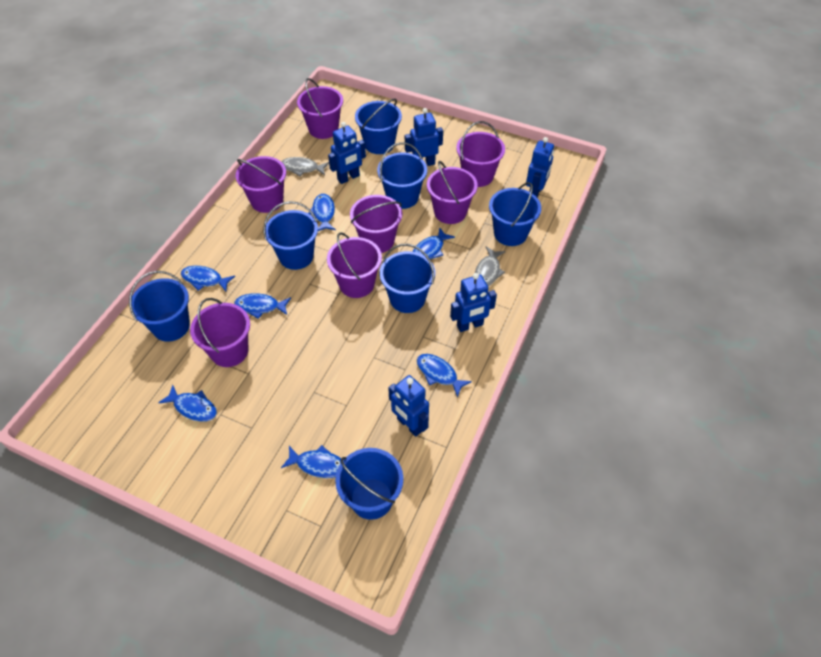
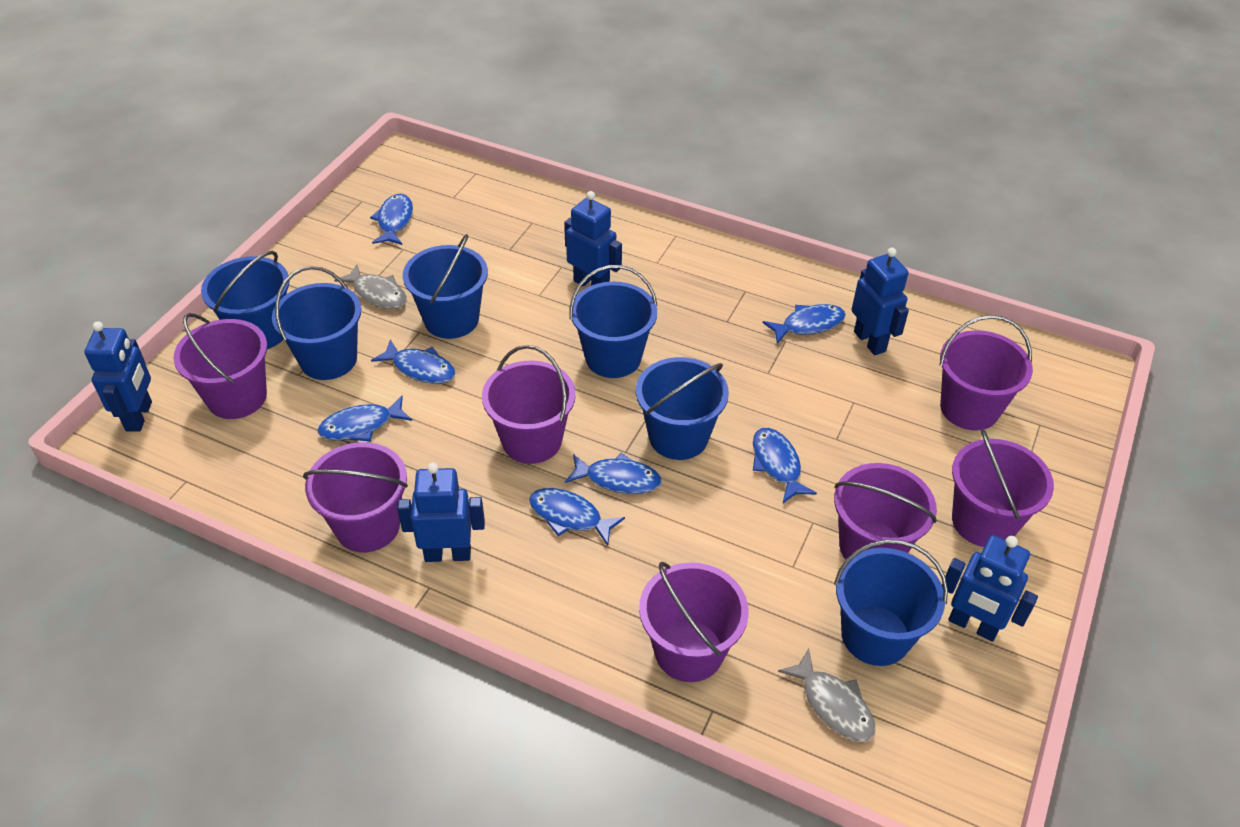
blue bucket: [129,271,190,342] [263,201,318,270] [335,448,403,520] [355,98,402,154] [377,142,427,209] [379,244,435,313] [489,182,541,246] = 7 -> [201,251,289,349] [272,266,361,380] [403,234,488,339] [570,265,658,378] [636,357,729,460] [834,539,948,666] = 6

